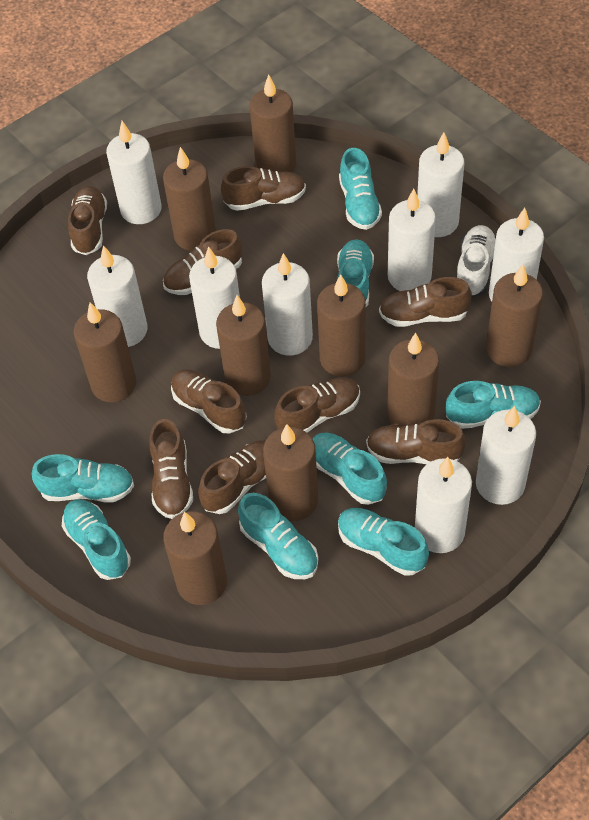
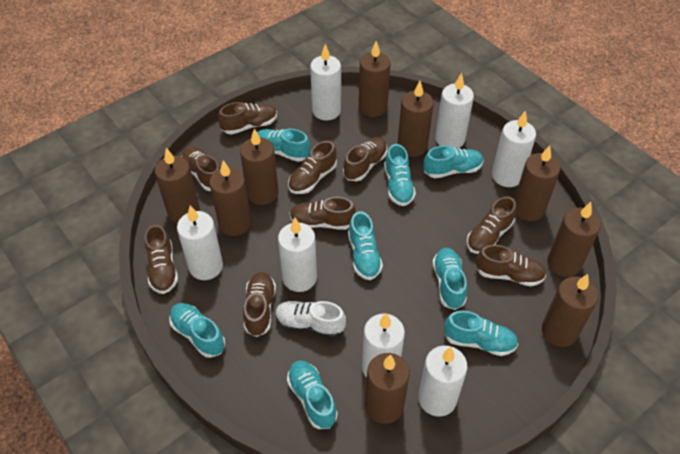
white candle: [87,245,147,347] [106,121,162,224] [189,246,240,349] [262,253,313,356] [388,189,436,291] [415,457,472,553] [417,132,464,237] [476,406,536,505] [489,208,544,302] = 9 -> [177,206,223,280] [278,218,317,292] [310,44,341,120] [362,313,405,378] [418,346,467,417] [435,73,474,148] [492,111,536,187] = 7

